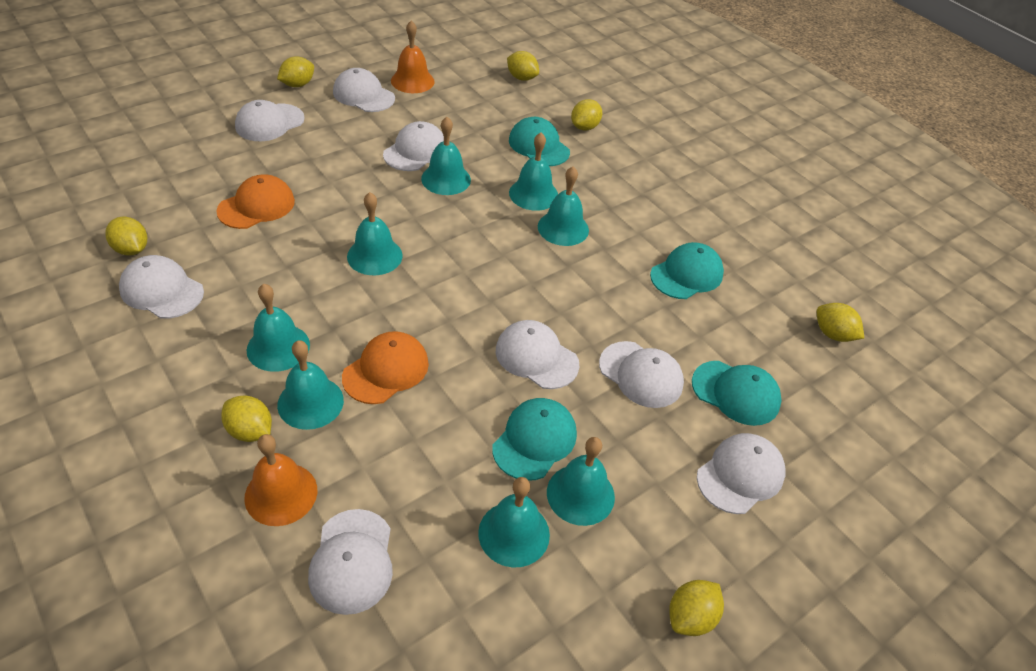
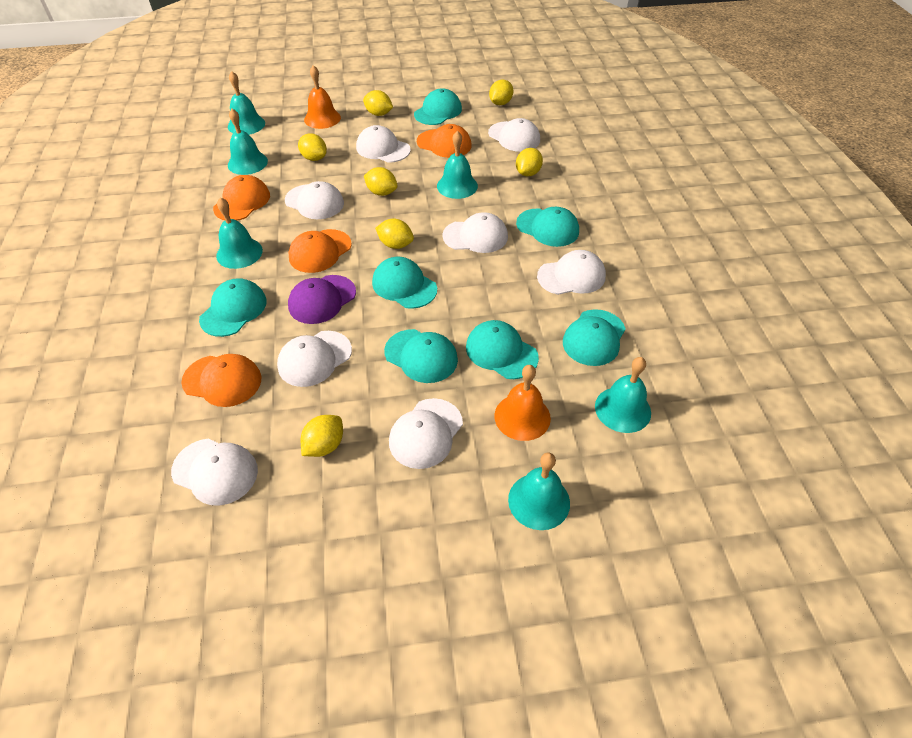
orange cap: [217,174,295,229] [342,331,429,404] = 2 -> [181,354,261,407] [213,175,270,221] [289,229,352,273] [417,124,472,158] = 4
purple cap: none = 0 -> [288,275,356,324] = 1
turquoise bell: [247,284,310,372] [277,340,344,430] [347,192,403,275] [421,117,471,195] [478,477,550,568] [509,132,558,211] [538,167,589,246] [547,437,615,526] = 8 -> [216,197,263,269] [228,71,265,135] [228,109,268,175] [437,131,478,199] [508,453,570,530] [595,357,651,433] = 6
turquoise cap: [492,398,577,481] [509,117,570,166] [650,242,724,299] [692,361,782,426] = 4 -> [199,278,267,337] [372,257,437,309] [384,329,458,383] [414,88,462,125] [466,320,539,379] [516,207,579,247] [563,309,626,366] = 7

